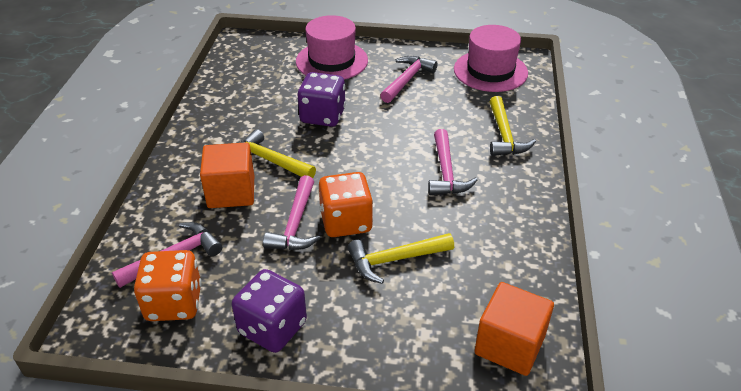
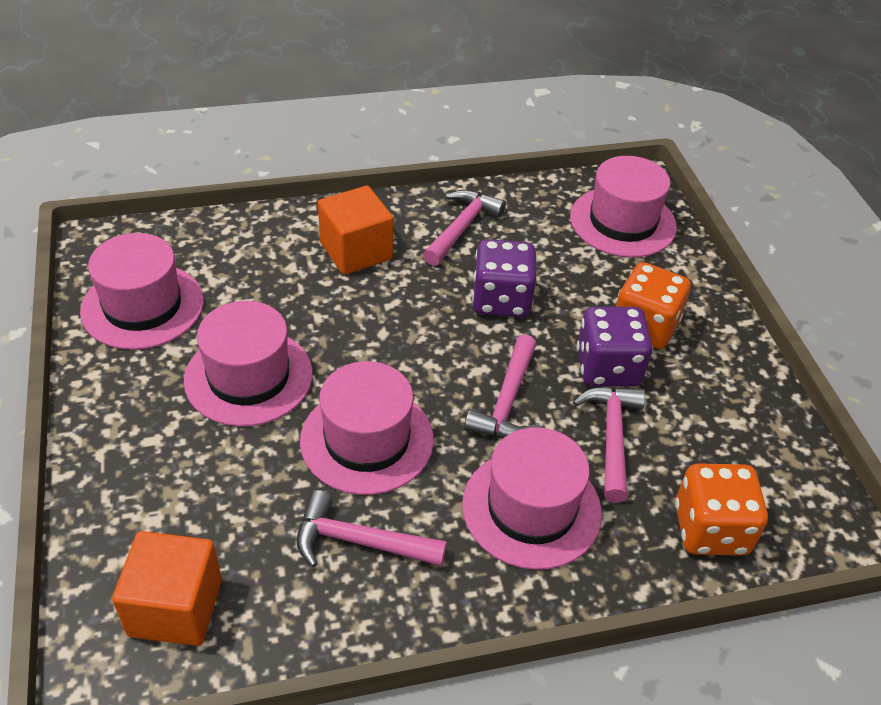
pink hat: [296,15,368,80] [454,25,528,92] = 2 -> [80,233,204,350] [184,301,313,426] [300,361,434,495] [462,427,602,570] [570,156,677,257] = 5
yellow hammer: [240,129,316,178] [348,233,454,284] [489,96,536,156] = 3 -> none = 0

